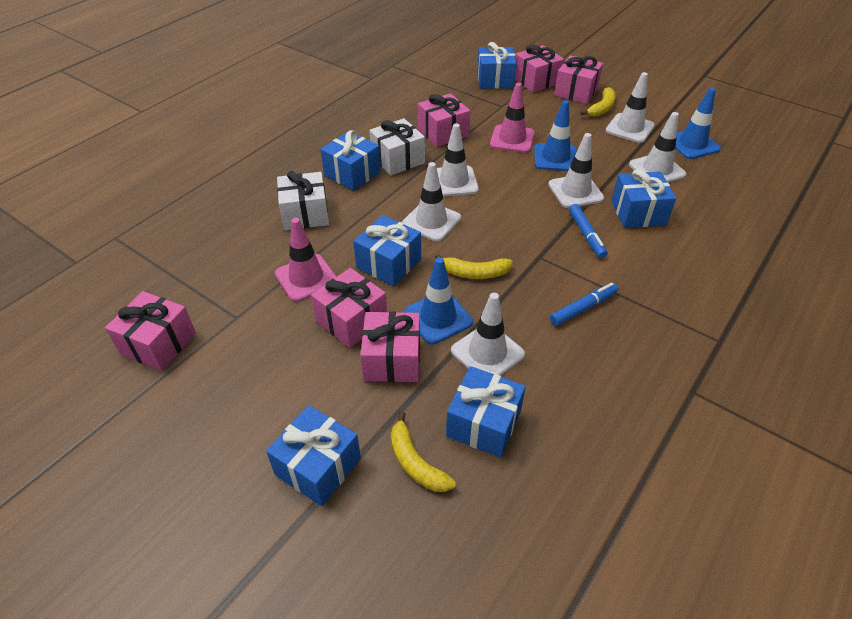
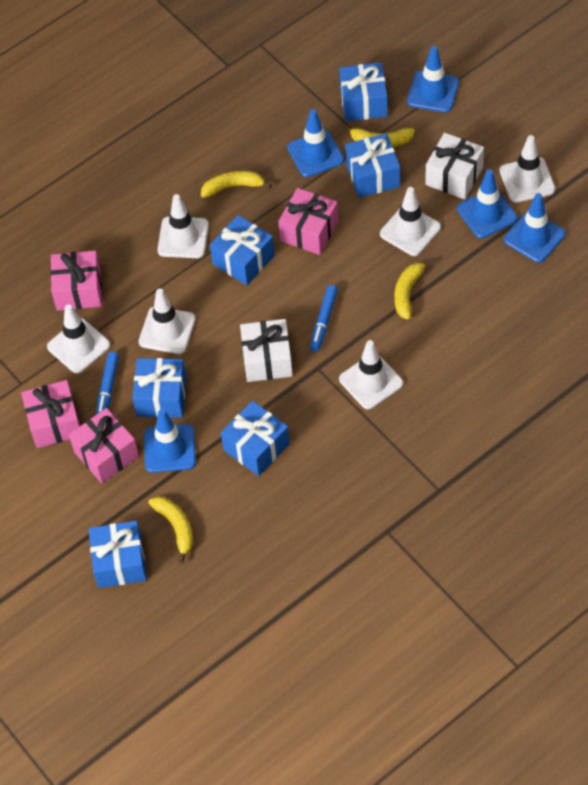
blue traffic cone: [404,257,473,345] [534,100,577,171] [675,88,721,159] = 3 -> [144,409,196,473] [287,109,344,177] [407,46,459,113] [457,169,517,239] [504,193,565,263] = 5
pink gift: [105,291,196,371] [311,268,387,348] [360,311,420,382] [418,93,471,147] [515,45,564,93] [554,55,603,104] = 6 -> [21,380,80,448] [50,251,102,311] [69,408,139,483] [278,188,338,255] = 4
pink traffic cone: [275,218,337,302] [490,83,535,153] = 2 -> none = 0
yellow banana: [391,411,456,492] [435,254,513,279] [580,87,616,117] = 3 -> [148,496,193,563] [201,171,272,198] [344,124,415,147] [394,260,432,320] = 4

